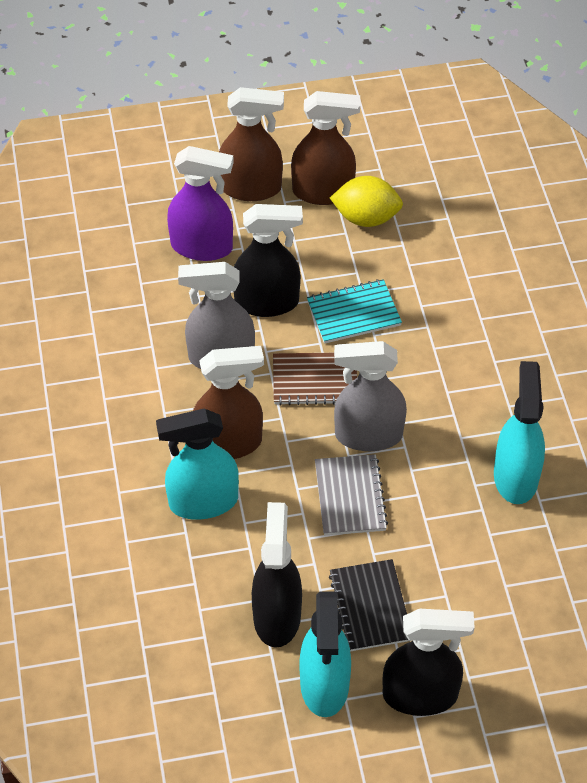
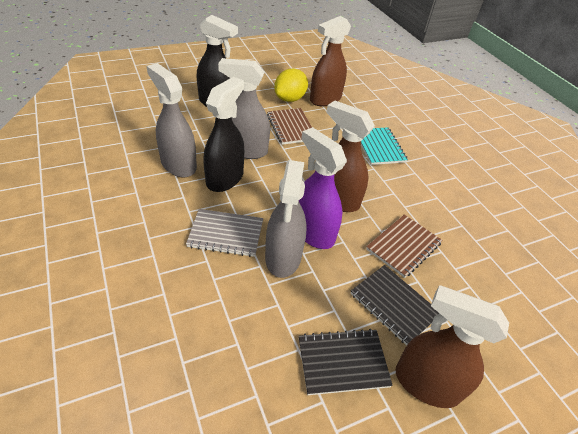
black notebook: [329,559,410,651] = 1 -> [299,329,393,395] [351,265,440,346] = 2
black spray bottle: [234,204,303,317] [252,502,302,648] [382,609,475,716] = 3 -> [197,15,238,107] [203,77,244,192] = 2
brown notebook: [273,353,357,405] = 1 -> [267,108,312,145] [366,214,442,278] = 2
grey spray bottle: [178,262,255,369] [334,341,407,451] = 2 -> [146,63,197,178] [218,58,270,159] [265,160,307,278] = 3
turquoise spray bottle: [156,409,239,520] [299,591,351,717] [494,361,545,504] = 3 -> none = 0

